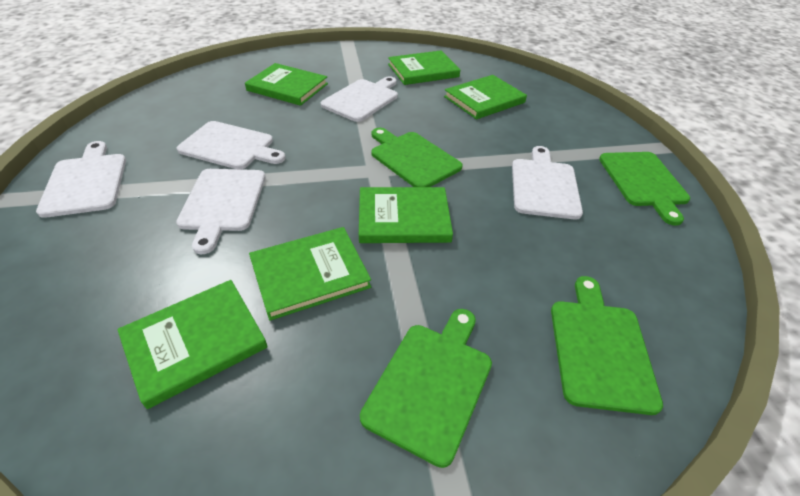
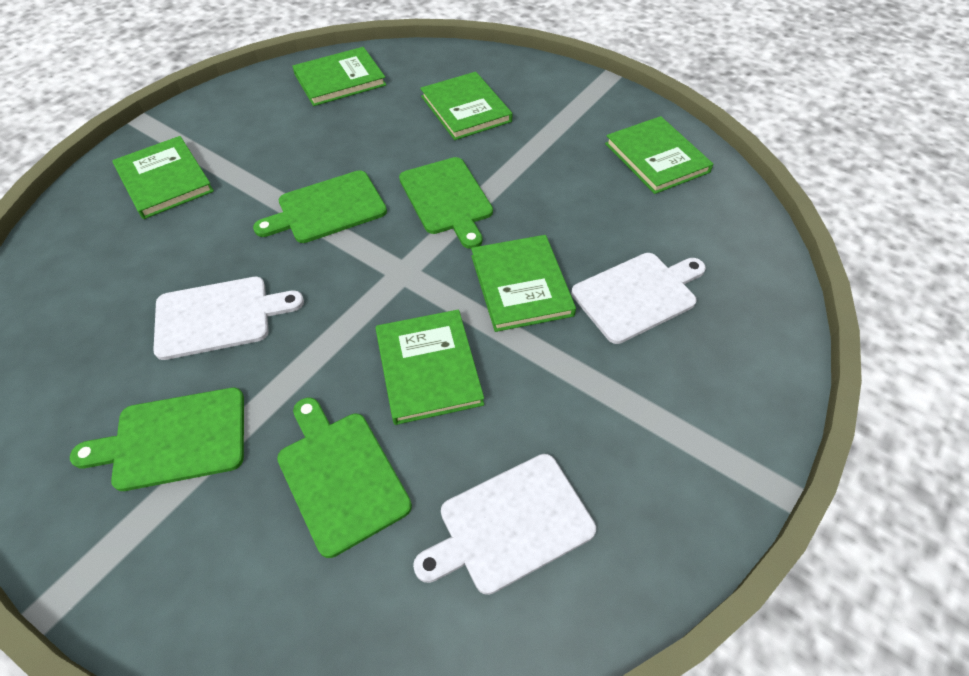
white cutting board: [36,141,126,218] [176,169,266,254] [177,121,286,169] [321,76,398,122] [512,146,583,220] = 5 -> [153,277,304,360] [413,454,596,595] [571,253,706,344] = 3

